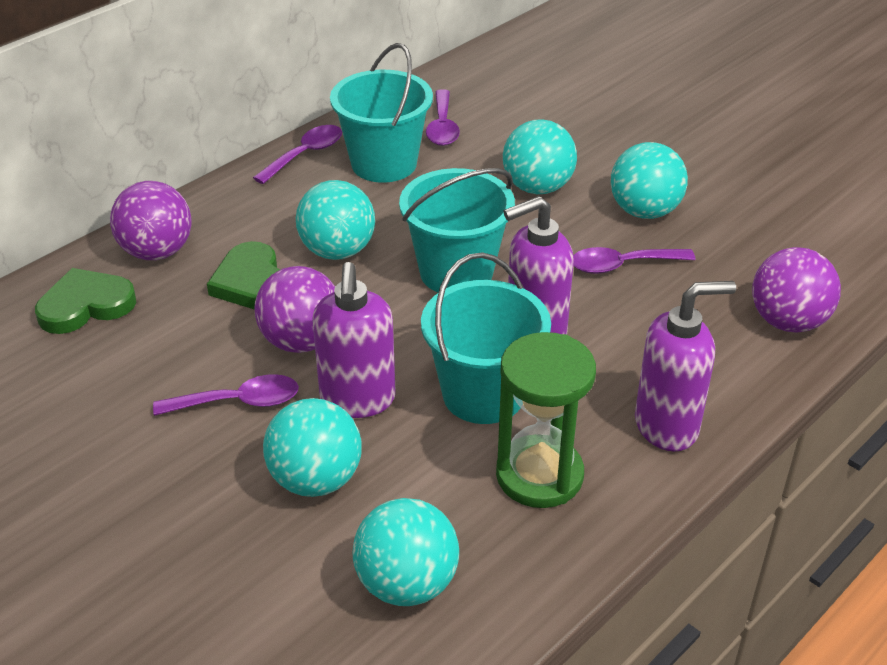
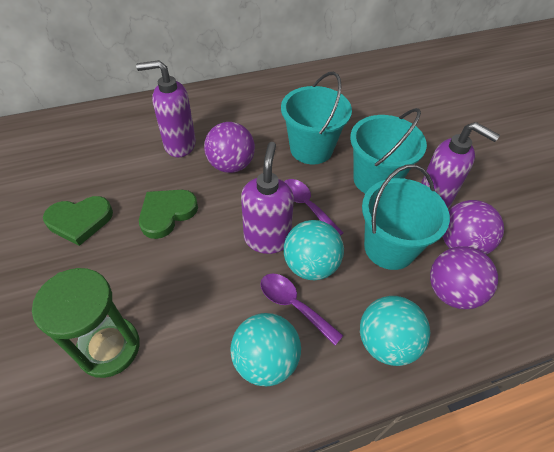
purple spoon: [153,374,299,416] [253,125,342,184] [426,89,460,146] [573,247,695,274] = 4 -> [260,274,343,345] [284,179,343,236] = 2
turquoise ball: [263,398,362,497] [296,180,375,260] [353,498,459,606] [503,119,577,194] [611,142,688,219] = 5 -> [231,313,301,386] [284,220,344,280] [360,296,430,366] = 3

